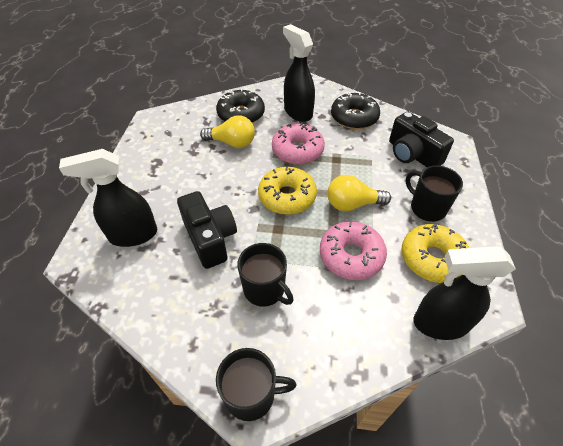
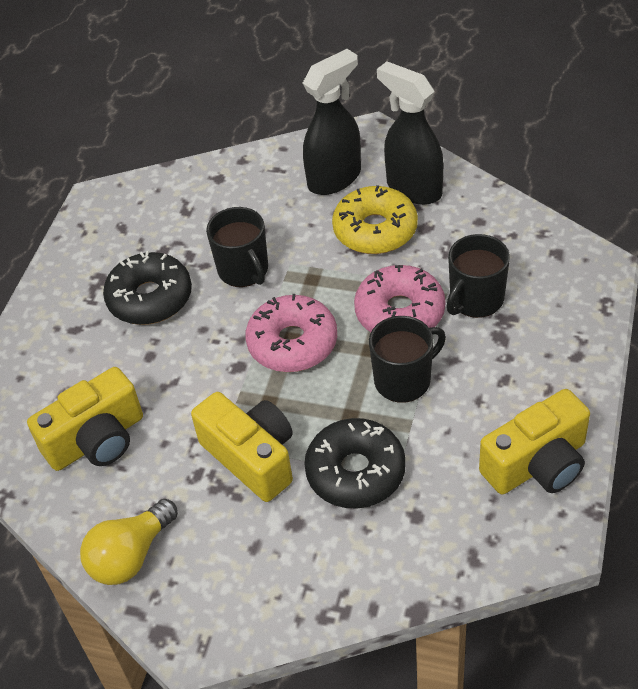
black camera: [177,191,237,269] [389,112,454,167] = 2 -> none = 0
black spray bottle: [59,149,157,247] [283,24,315,122] [413,246,516,340] = 3 -> [303,49,361,195] [377,61,444,205] = 2
yellow camera: none = 0 -> [27,367,143,471] [191,392,293,502] [479,389,590,494] = 3
yellow donut: [258,166,317,215] [401,224,469,283] = 2 -> [332,185,418,254] = 1
yellow light bulb: [200,115,255,148] [327,175,391,212] = 2 -> [80,499,178,585] = 1

